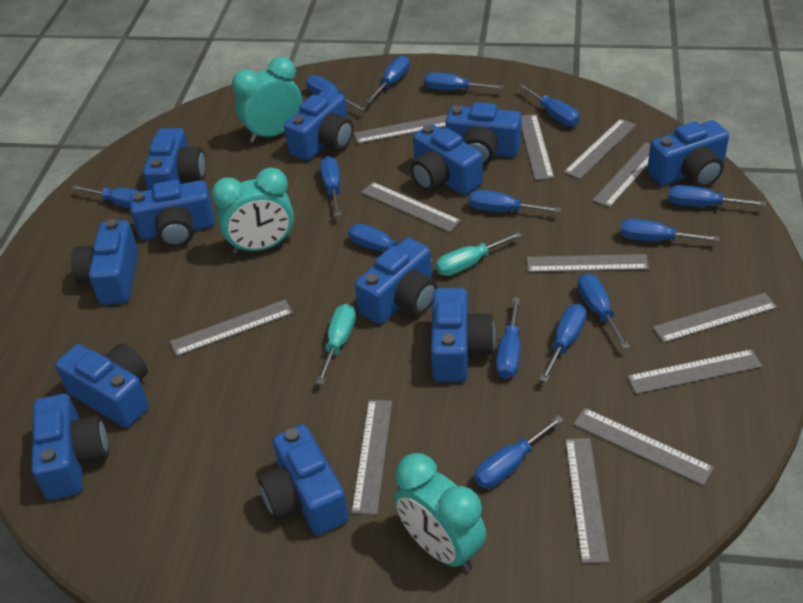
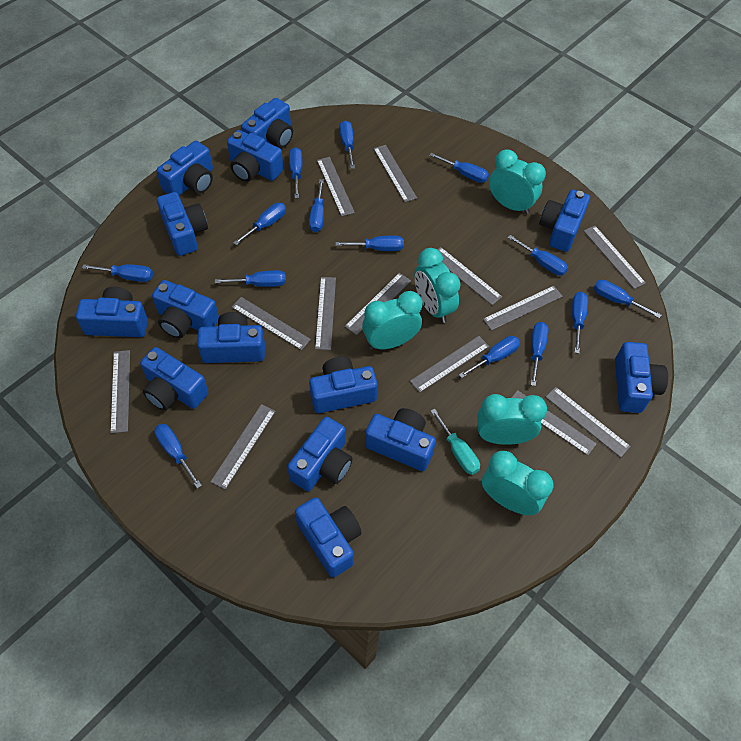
blue camera: [32,394,109,500] [55,343,149,428] [71,219,138,305] [130,180,215,248] [143,128,206,190] [258,425,349,535] [284,89,353,161] [355,238,437,324] [411,124,483,195] [431,288,495,382] [445,102,522,166] [647,120,729,188] = 12 -> [76,287,148,337] [140,347,208,411] [152,280,219,338] [156,141,213,195] [157,192,208,256] [197,312,265,363] [227,130,283,182] [241,98,293,148] [287,417,353,491] [295,497,362,577] [309,357,378,413] [365,408,436,471] [539,190,590,252] [615,342,668,413] = 14
grey ruler: [170,299,293,356] [352,400,392,515] [354,115,447,144] [361,182,461,232] [521,114,554,180] [527,254,649,272] [564,119,636,179] [565,438,609,563] [573,408,714,486] [592,142,650,208] [627,349,762,394] [653,293,777,343] = 12 -> [110,350,130,433] [210,404,276,490] [232,297,311,350] [315,277,336,350] [317,157,355,216] [345,273,411,335] [373,145,417,202] [410,336,489,393] [437,247,502,305] [483,286,563,331] [511,390,597,456] [546,387,631,457] [584,226,646,289] = 13
turquoise clock: [212,167,294,254] [232,57,302,143] [394,453,486,572] = 3 -> [362,291,422,350] [414,248,461,323] [477,394,547,445] [482,451,554,515] [489,150,546,214] = 5
turquoise screwdriver: [316,303,356,385] [436,231,522,276] = 2 -> [431,408,480,475] = 1

